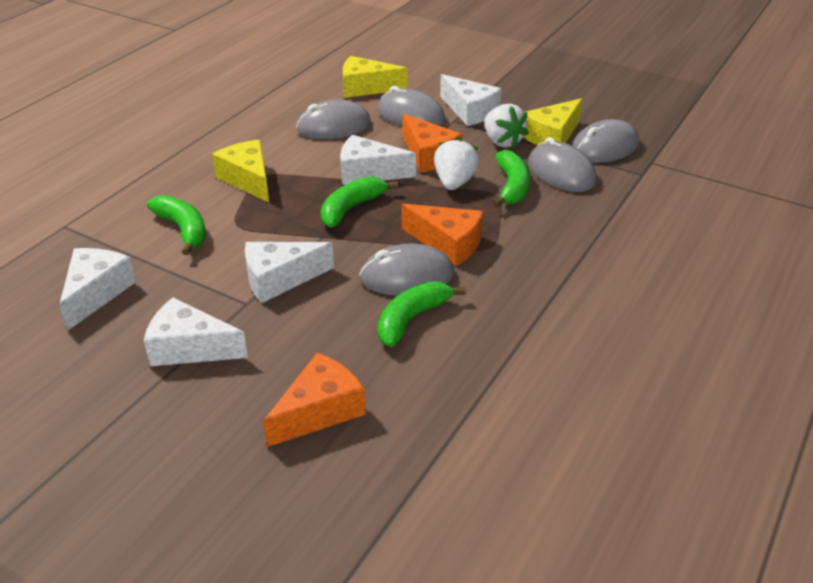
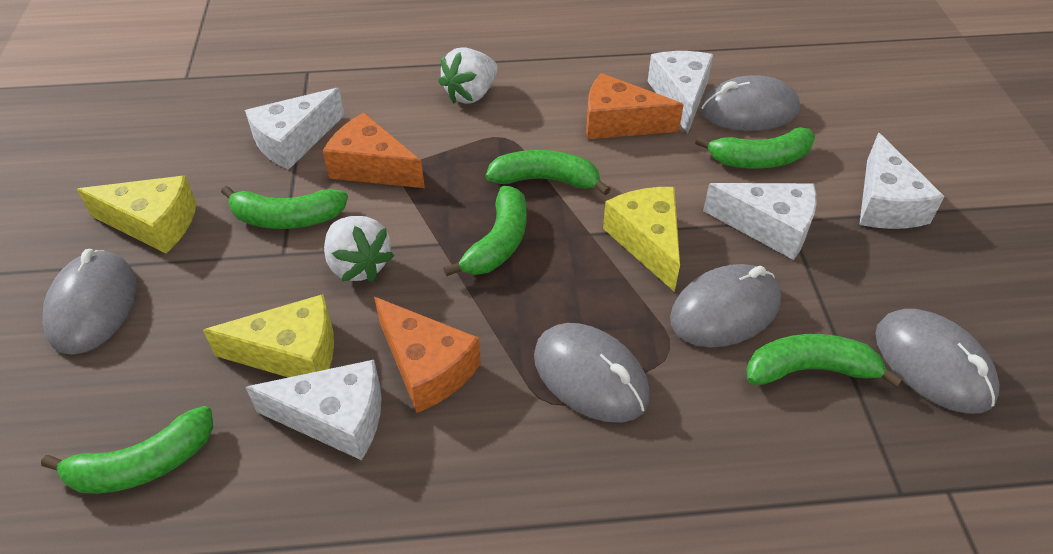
green banana: [147,195,206,255] [321,176,398,228] [378,281,466,347] [493,150,530,207] = 4 -> [41,406,213,494] [221,186,348,229] [443,186,526,276] [486,150,611,195] [695,127,815,169] [746,334,903,387] = 6

